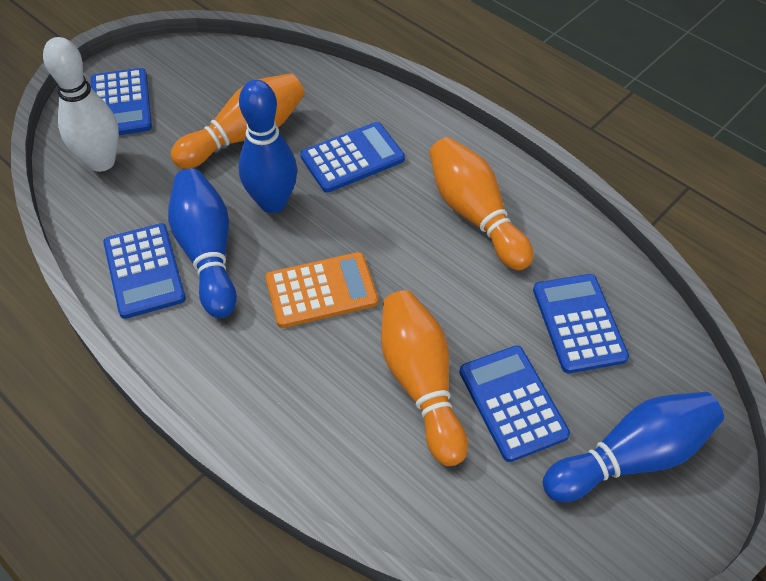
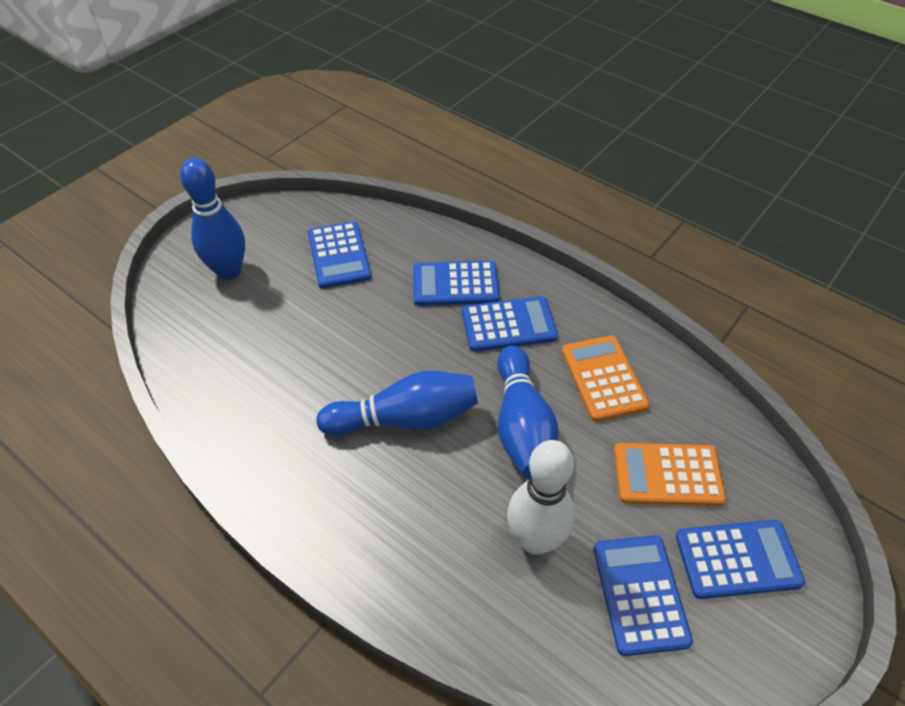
orange bowling pin: [170,73,305,169] [381,290,468,466] [429,137,533,270] = 3 -> none = 0
orange calculator: [266,252,378,328] = 1 -> [562,335,649,422] [614,443,726,506] = 2

